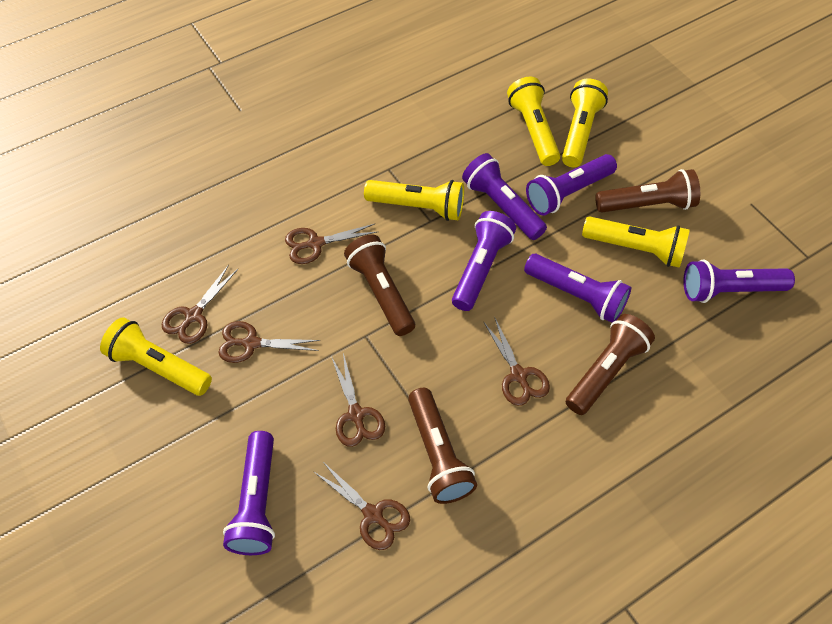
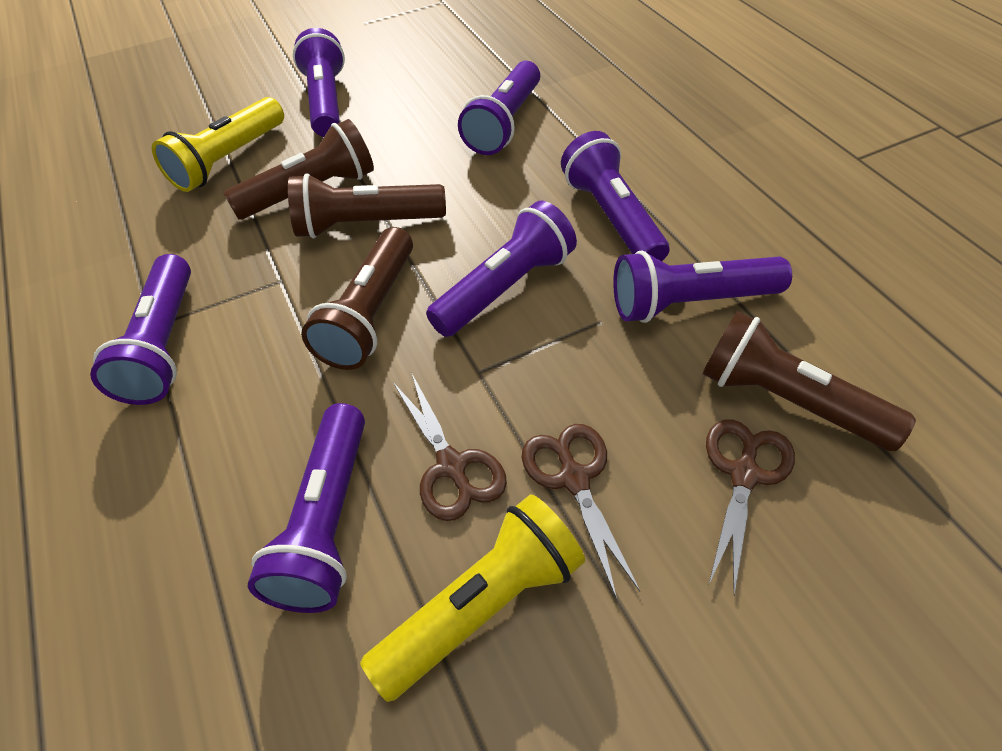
brown scissors: [162,265,238,344] [218,321,320,363] [285,224,377,264] [314,462,410,550] [331,353,385,447] [483,316,550,406] = 6 -> [393,374,507,521] [522,424,641,599] [706,419,795,595] = 3
purple flashlight: [223,431,275,555] [452,211,516,311] [462,153,547,240] [524,254,631,323] [526,154,617,216] [683,260,795,303] = 6 -> [90,254,191,405] [248,403,365,613] [293,28,345,137] [426,201,577,337] [458,61,540,155] [561,131,669,261] [613,250,792,323] = 7
yellow flashlight: [100,317,212,396] [364,180,464,221] [507,77,560,166] [562,79,608,167] [582,216,690,268] = 5 -> [152,97,284,192] [360,495,585,702] = 2

